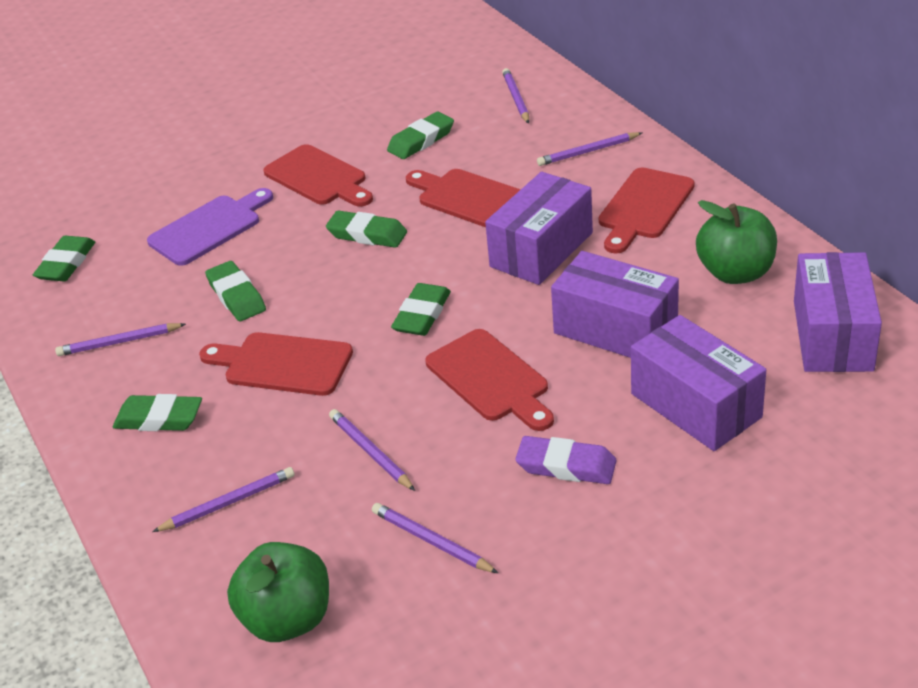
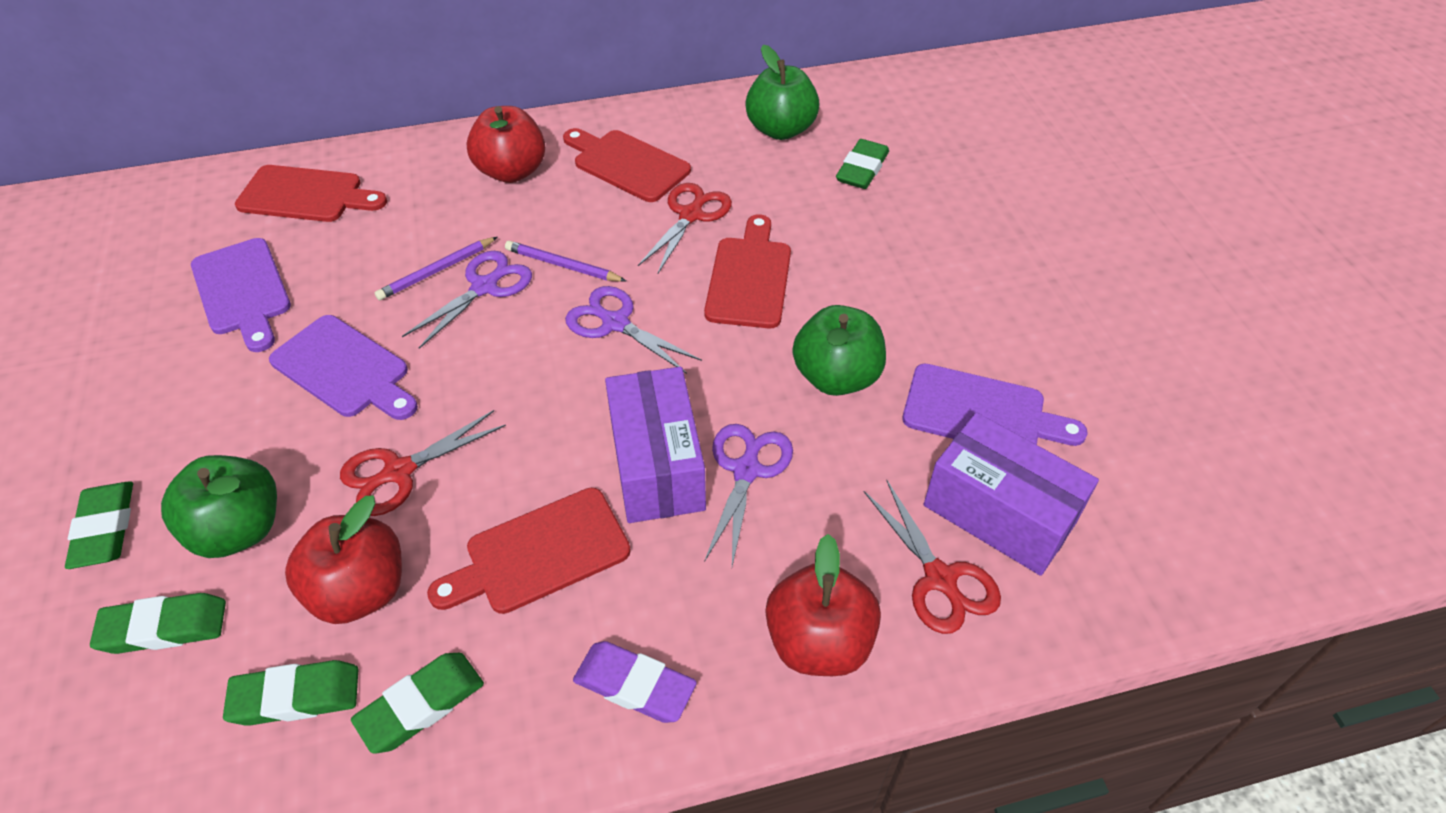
green apple: [227,542,329,642] [696,200,777,284] = 2 -> [161,455,277,558] [745,44,820,140] [793,305,886,396] = 3
green eraser: [33,236,95,282] [113,394,202,431] [205,261,266,321] [326,210,407,248] [387,112,454,159] [391,283,451,336] = 6 -> [65,481,133,569] [90,593,226,654] [223,660,358,726] [351,653,484,753] [836,139,889,189] = 5
purple box: [485,172,593,285] [551,251,679,358] [631,315,766,451] [794,252,882,372] = 4 -> [605,367,706,523] [924,412,1099,576] = 2
purple cutting board: [147,188,273,266] = 1 -> [191,238,291,352] [269,315,418,420] [902,364,1088,446] = 3
purple pencil: [55,323,186,356] [152,467,295,532] [329,409,415,491] [372,503,498,573] [502,68,529,124] [537,132,642,166] = 6 -> [375,237,497,300] [505,241,626,282] = 2
purple scissors: none = 0 -> [402,251,532,349] [565,286,702,374] [704,424,793,566] = 3
red apple: none = 0 -> [285,496,402,624] [467,106,545,183] [765,534,881,676] = 3
red cutting board: [199,332,353,396] [263,144,373,207] [406,169,521,227] [425,329,554,431] [599,168,695,254] = 5 -> [235,165,387,222] [427,488,631,614] [563,128,691,202] [704,214,791,328] = 4
red scissors: none = 0 -> [340,410,506,516] [638,183,732,273] [864,480,1001,634] = 3

